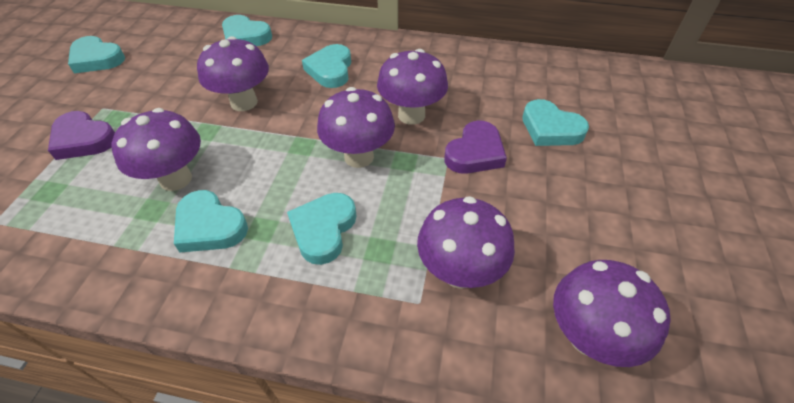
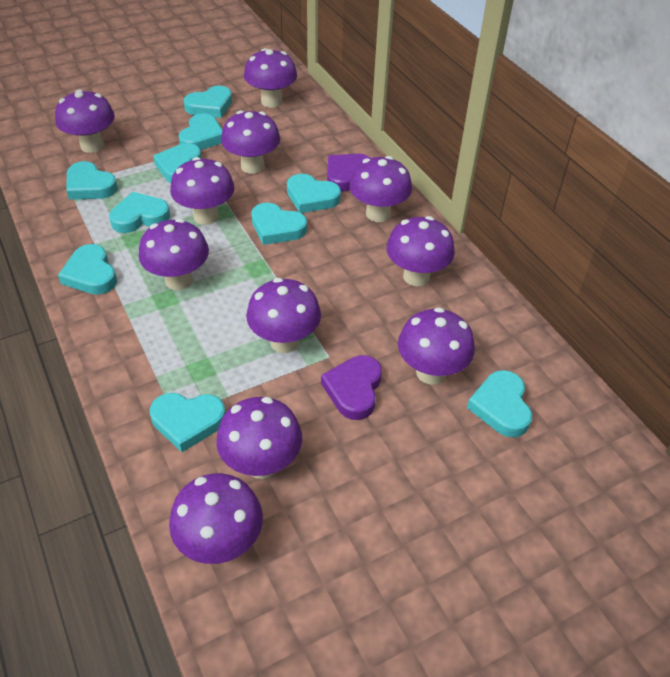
purple mushroom: [112,108,201,191] [197,36,269,111] [317,87,395,168] [377,49,448,125] [417,196,515,289] [553,260,671,367] = 6 -> [55,89,115,153] [139,219,209,290] [169,473,263,564] [170,157,234,225] [216,397,302,479] [221,111,280,174] [244,48,297,108] [246,278,321,353] [349,156,412,222] [386,216,455,287] [398,307,475,385] = 11
turquoise heart: [68,36,125,73] [174,190,248,252] [222,15,272,46] [287,193,356,265] [302,44,351,88] [522,99,589,146] = 6 -> [58,244,117,295] [66,161,118,200] [109,192,170,233] [150,393,226,452] [153,143,202,183] [179,113,222,150] [184,86,232,118] [251,203,307,245] [287,174,341,213] [467,370,532,438] = 10

